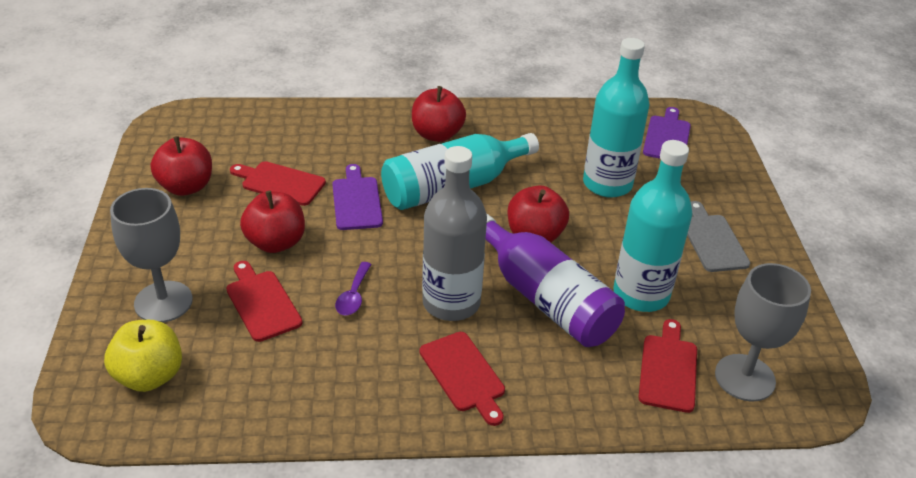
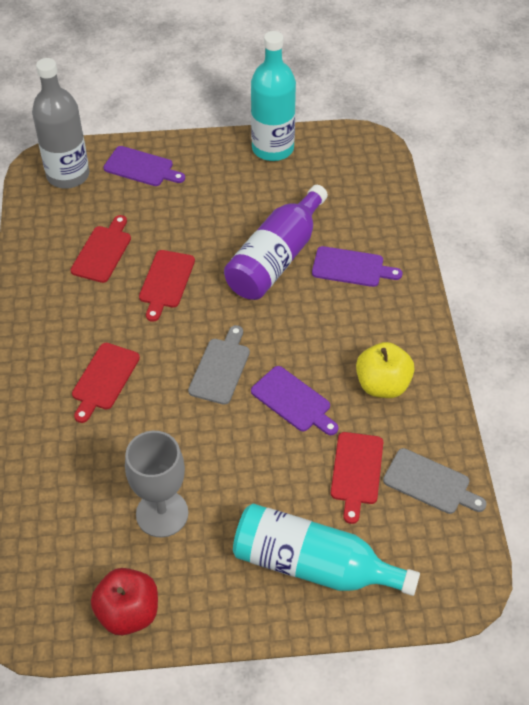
grey cutting board: [687,201,750,272] = 1 -> [188,325,250,405] [383,448,487,514] = 2
grey goblet: [110,188,193,322] [715,263,811,402] = 2 -> [125,431,189,538] = 1
purple cutting board: [332,164,383,230] [643,107,691,158] = 2 -> [104,146,185,186] [251,366,338,435] [312,246,403,287] = 3
purple spoon: [335,262,372,315] = 1 -> none = 0
red apple: [151,136,212,196] [240,191,305,253] [412,86,466,142] [508,185,569,242] = 4 -> [91,568,158,635] = 1
turquoise bottle: [381,133,539,210] [583,38,650,198] [613,140,692,312] = 3 -> [233,504,420,596] [251,31,296,161] = 2

